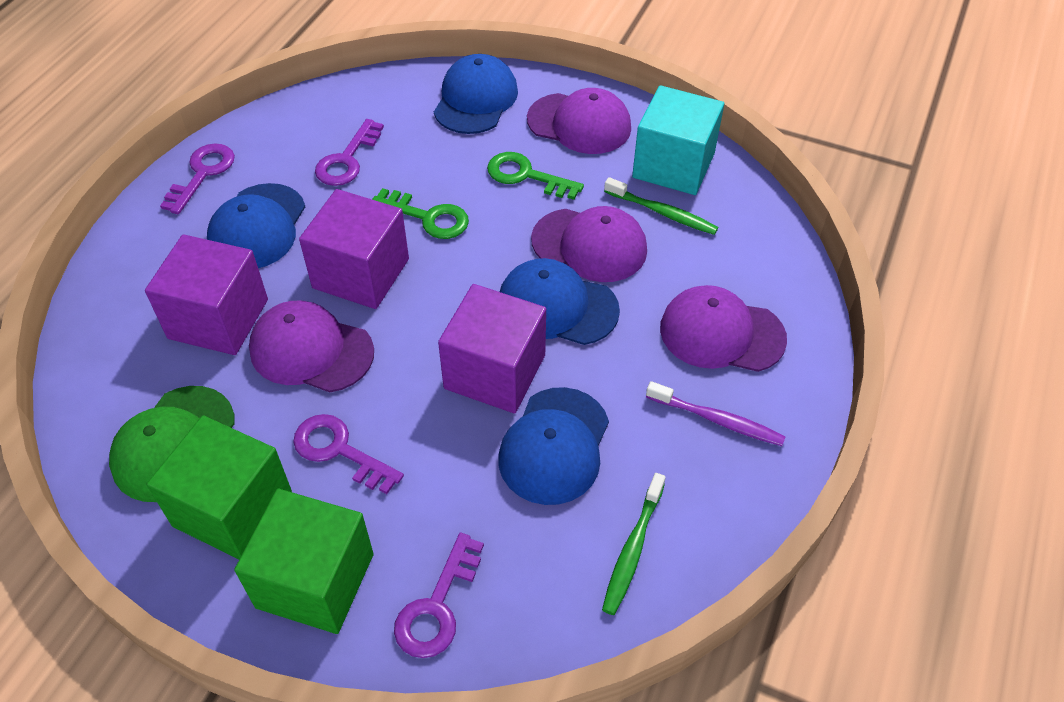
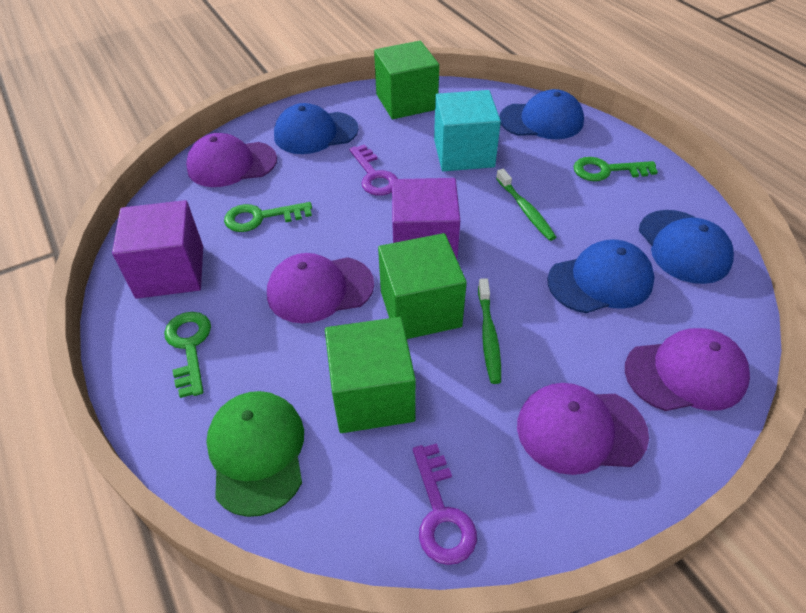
green cube: [147,416,292,559] [234,489,374,634] = 2 -> [325,317,416,433] [374,41,439,119] [378,233,467,339] = 3
green key: [372,188,469,239] [487,152,584,200] = 2 -> [164,312,211,398] [224,202,312,232] [574,157,658,181] = 3
purple cube: [145,234,268,355] [299,189,409,309] [438,284,546,413] = 3 -> [112,200,203,299] [392,178,460,260] = 2
purple key: [160,143,235,214] [293,414,404,494] [315,119,384,186] [394,533,484,658] = 4 -> [349,144,398,196] [413,443,477,565] = 2
purple toothbrush: [646,381,786,446] = 1 -> none = 0

